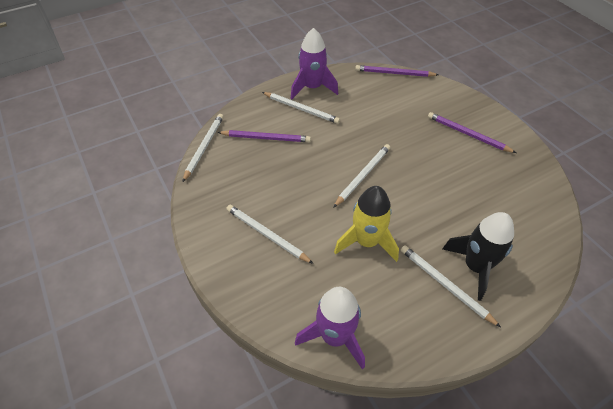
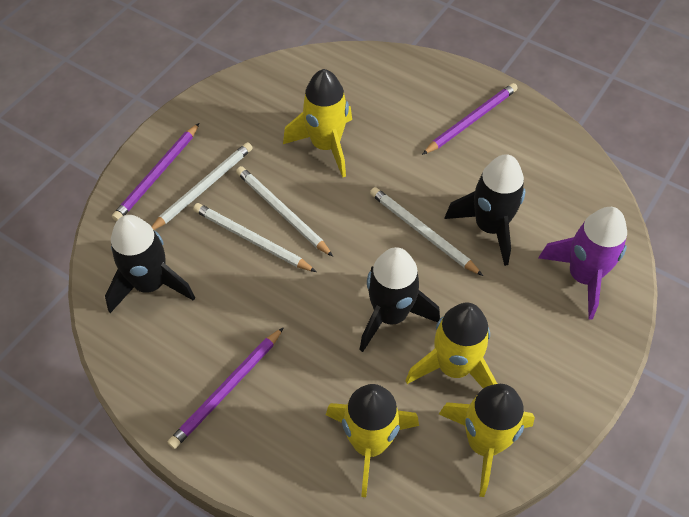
black rocket: [442,212,514,301] = 1 -> [105,215,195,313] [359,247,440,352] [444,154,525,266] = 3
purple rocket: [291,28,338,99] [295,287,365,369] = 2 -> [538,207,627,319] = 1
white pencil: [182,114,224,182] [226,205,314,264] [262,92,340,124] [333,144,390,208] [401,245,501,327] = 5 -> [151,142,253,230] [193,203,316,272] [236,166,333,257] [370,187,483,276] = 4
yellow rocket: [334,186,399,262] = 1 -> [283,69,352,177] [326,384,419,497] [405,303,497,389] [439,384,535,497] = 4

